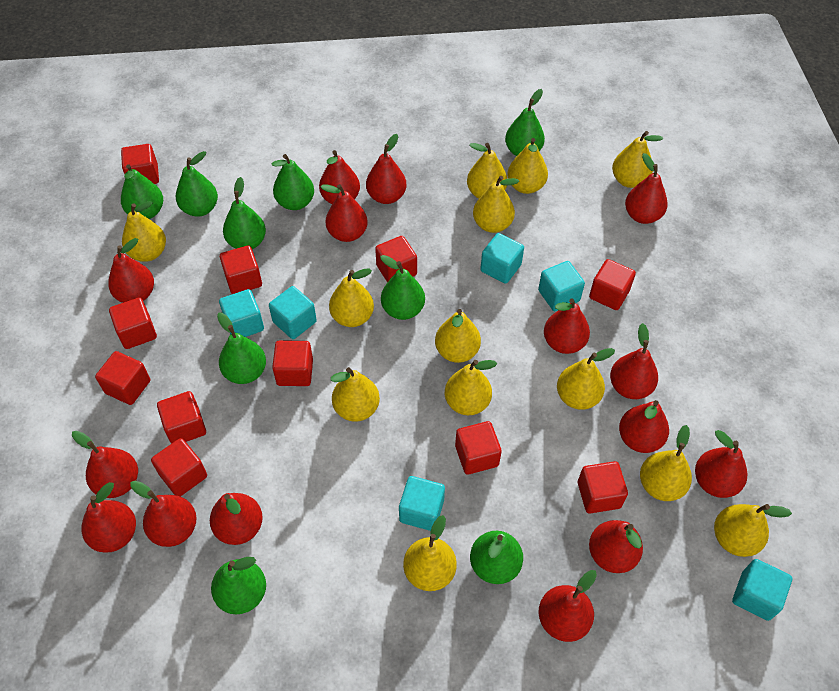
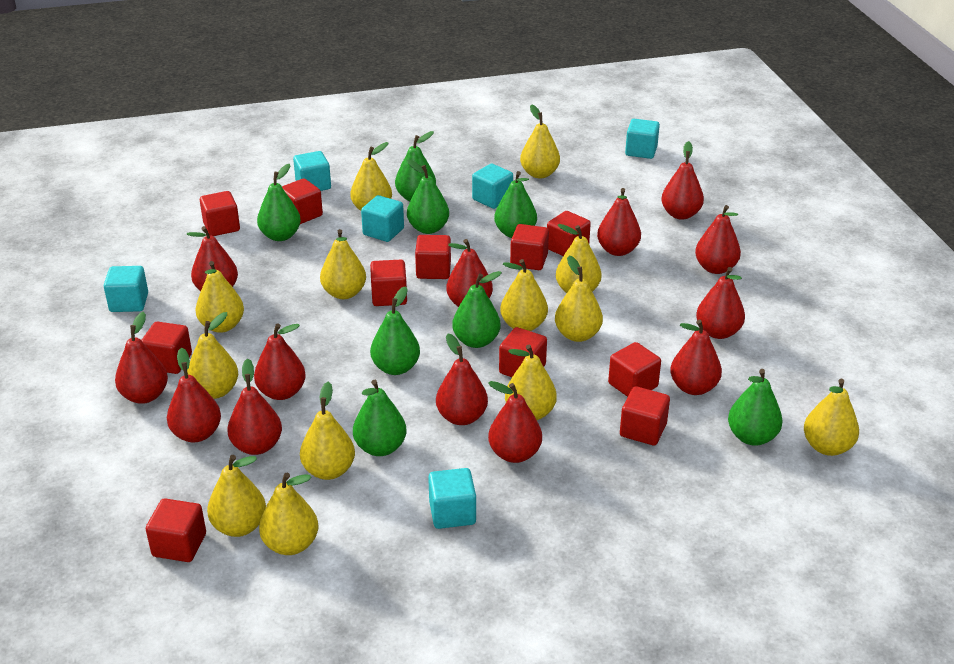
green pear: [121,164,163,219] [176,151,218,217] [211,557,266,614] [217,312,266,384] [223,177,266,249] [272,154,314,210] [380,255,425,320] [470,531,523,584] [505,89,545,156] = 9 -> [257,164,301,241] [353,380,406,456] [370,286,420,375] [395,131,436,201] [407,160,449,234] [452,271,502,348] [494,171,537,238] [728,369,783,446] = 8
red pear: [72,431,138,498] [82,482,136,553] [108,238,154,303] [130,481,197,547] [210,493,263,545] [319,150,360,204] [320,184,368,242] [366,134,406,204] [538,570,597,642] [544,298,590,354] [589,520,643,573] [610,323,658,399] [619,400,669,453] [625,153,668,224] [695,430,747,498] = 15 -> [115,312,168,404] [167,348,221,442] [187,226,238,291] [227,359,282,455] [254,324,306,400] [436,334,488,425] [446,239,493,307] [488,381,542,463] [597,188,641,256] [661,141,704,220] [670,320,722,395] [695,205,741,274] [696,267,745,339] = 13

